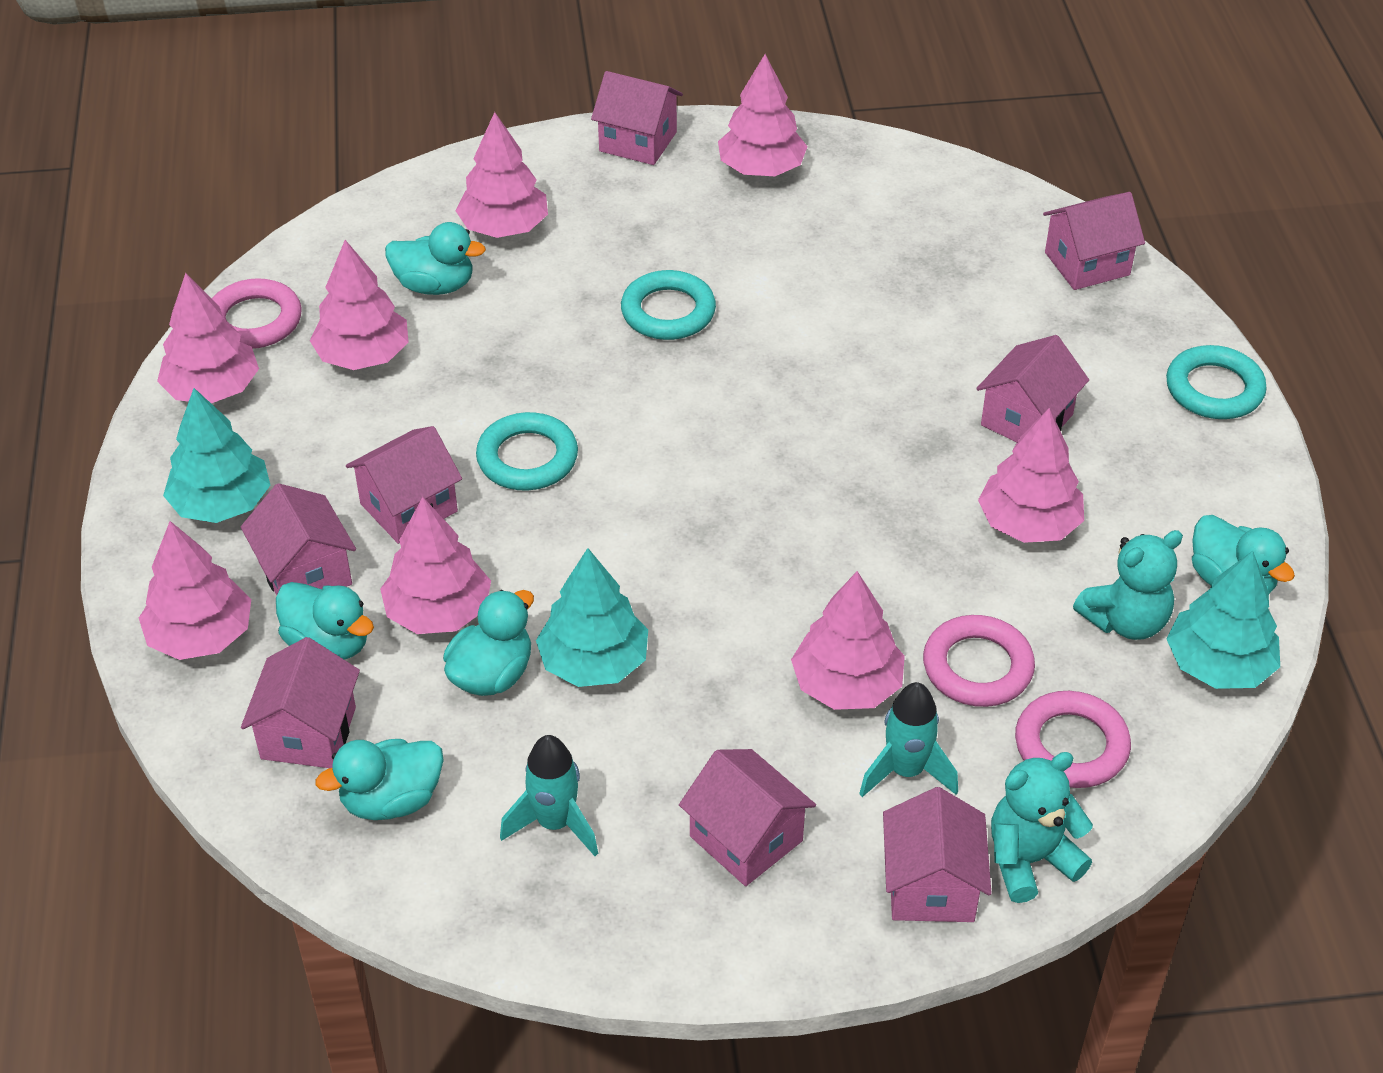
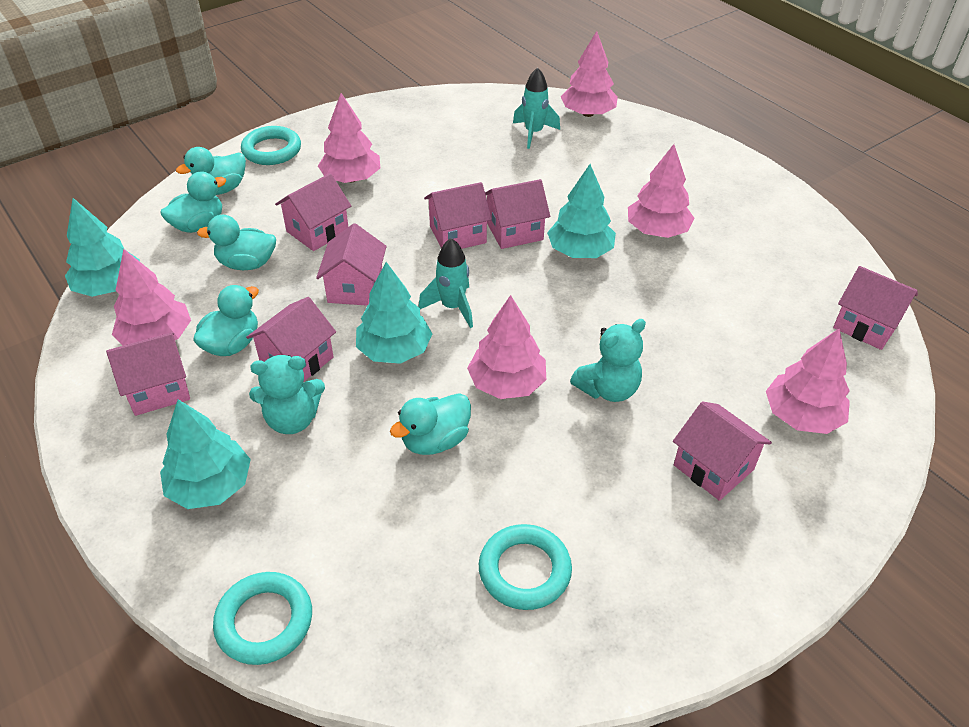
pink ring: [212,278,302,349] [923,615,1035,707] [1015,691,1131,788] = 3 -> none = 0
pink tree: [139,521,251,660] [157,273,259,403] [310,240,409,370] [380,497,491,634] [456,112,548,238] [718,54,808,176] [791,571,905,710] [978,408,1084,543] = 8 -> [112,249,191,346] [318,93,380,183] [467,295,546,399] [561,31,618,117] [628,144,695,238] [766,329,850,434] = 6
turquoise tree: [163,388,270,523] [536,548,648,687] [1166,551,1280,689] = 3 -> [65,198,140,297] [160,399,251,509] [356,262,432,364] [547,164,616,258] = 4

